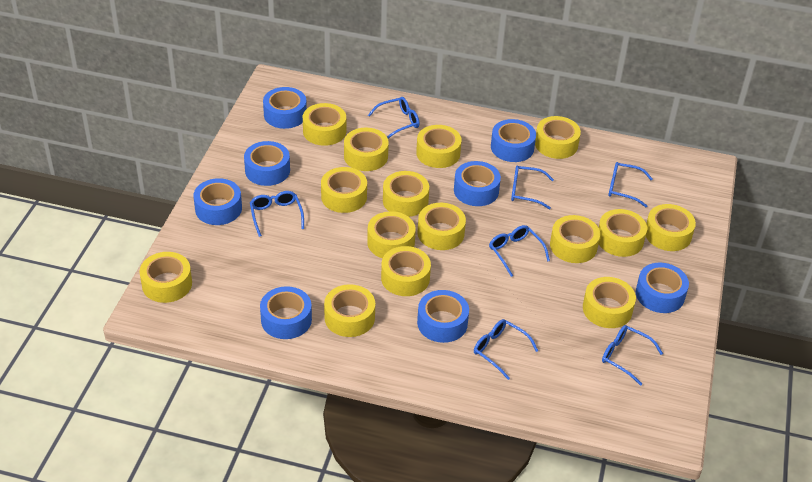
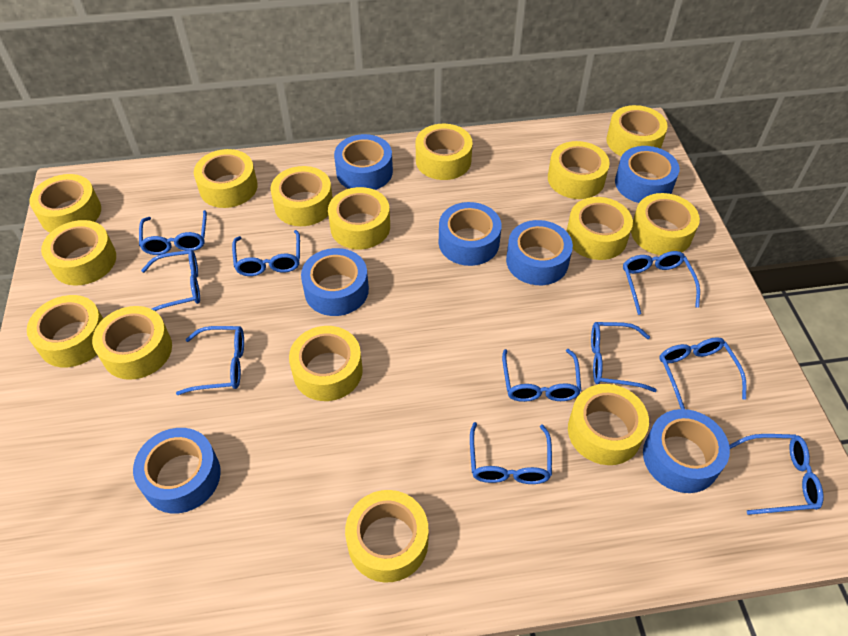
blue glasses: [250,191,304,237] [368,97,419,138] [474,319,538,380] [489,225,550,277] [511,166,554,209] [602,325,663,386] [608,162,653,207] = 7 -> [139,210,207,255] [141,250,200,311] [176,326,244,395] [232,230,300,276] [470,422,552,484] [502,349,581,402] [591,322,657,392] [623,251,700,315] [659,337,746,409] [729,434,824,515] = 10
blue tape: [193,178,242,225] [244,141,290,186] [260,286,312,339] [263,87,307,129] [417,290,469,343] [454,161,501,206] [491,119,536,162] [636,263,689,313] = 8 -> [133,428,221,513] [301,248,369,316] [334,134,393,190] [439,202,502,266] [506,220,573,285] [615,146,679,203] [643,409,730,493] = 7

